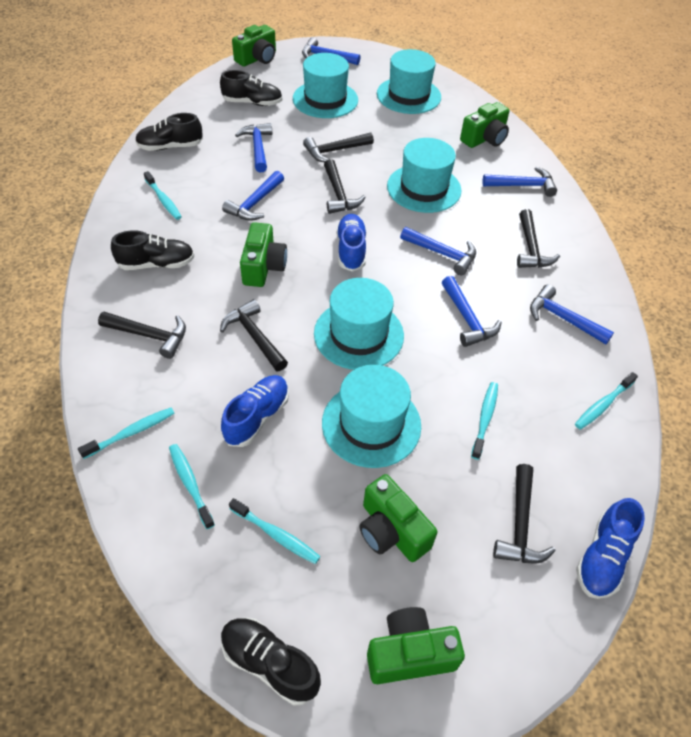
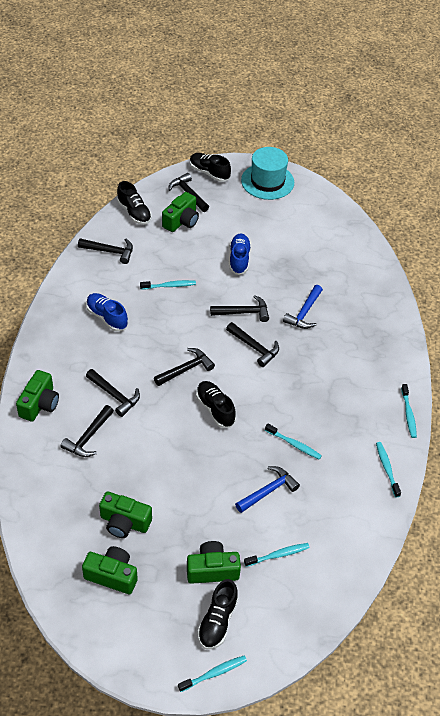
black hammer: [98,312,186,359] [220,299,288,371] [303,132,374,162] [324,159,366,214] [493,464,555,563] [517,209,560,268] = 6 -> [61,405,114,457] [78,238,133,264] [86,369,140,417] [154,348,215,386] [168,173,209,212] [210,295,269,322] [226,322,279,367] = 7
blue hammer: [222,171,284,221] [235,123,272,172] [302,37,360,65] [400,227,476,275] [442,276,502,347] [483,167,557,197] [530,284,614,344] = 7 -> [235,466,300,513] [283,285,323,329] = 2
blue shoe: [221,375,289,447] [336,214,366,272] [576,498,645,599] = 3 -> [86,293,128,331] [229,234,251,275] = 2
turquoise hat: [293,53,358,118] [314,278,404,370] [322,365,421,468] [377,49,441,114] [387,138,461,213] = 5 -> [241,147,294,200] = 1

